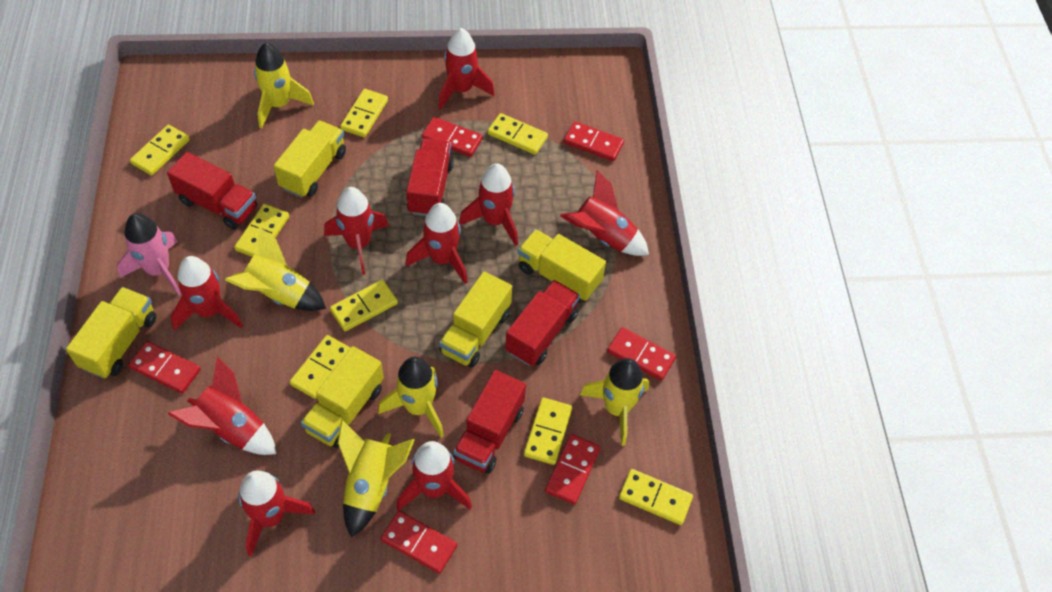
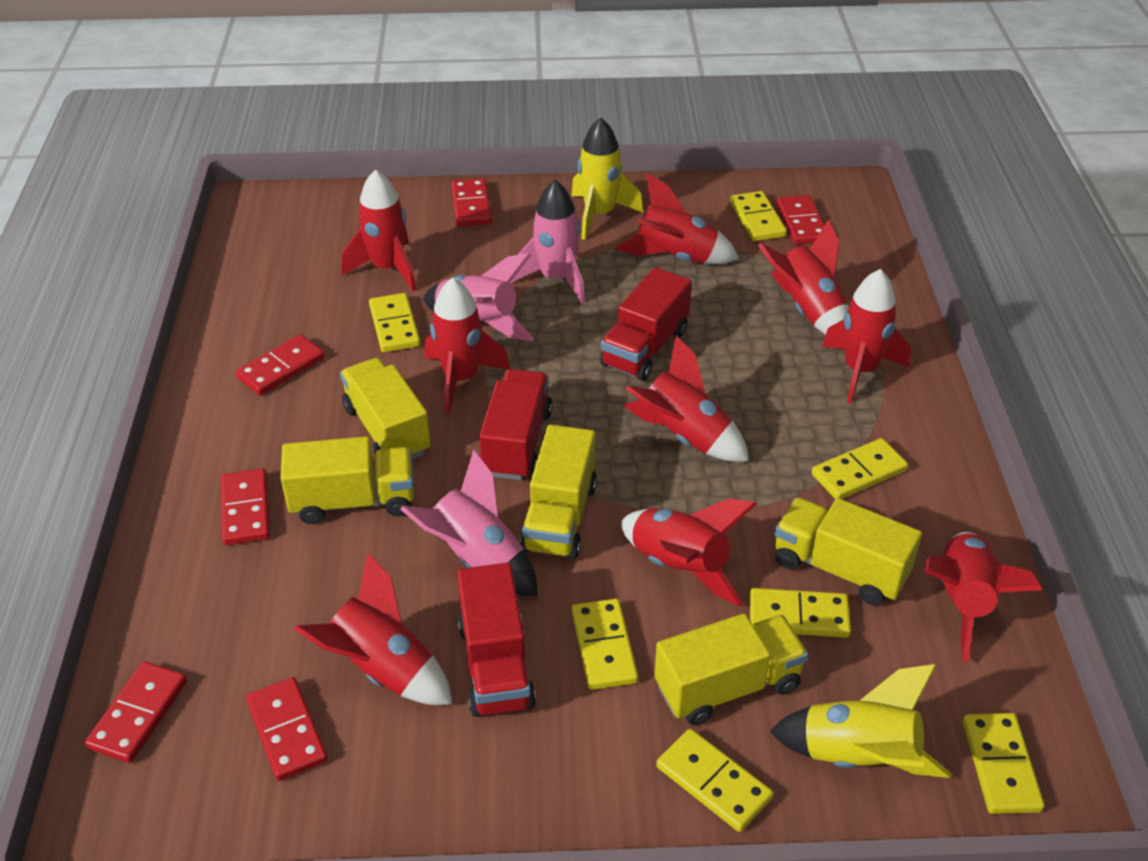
pink rocket: [117,213,181,295] = 1 -> [400,449,538,596] [423,253,534,341] [510,180,585,304] = 3
red truck: [167,152,257,230] [406,138,454,216] [453,370,526,474] [505,280,580,366] = 4 -> [457,563,536,717] [479,369,553,480] [600,267,692,381] = 3
yellow domino: [130,125,190,175] [234,204,289,257] [290,335,351,399] [330,280,398,331] [340,89,388,137] [488,113,548,155] [524,398,572,465] [619,469,693,525] = 8 -> [369,293,420,352] [572,599,638,690] [656,729,773,832] [730,191,787,241] [750,588,851,638] [812,438,908,499] [963,713,1044,814] = 7
yellow rocket: [225,227,326,311] [254,43,314,128] [338,420,415,537] [378,356,444,438] [580,358,650,446] = 5 -> [571,118,643,240] [770,664,951,778] = 2

